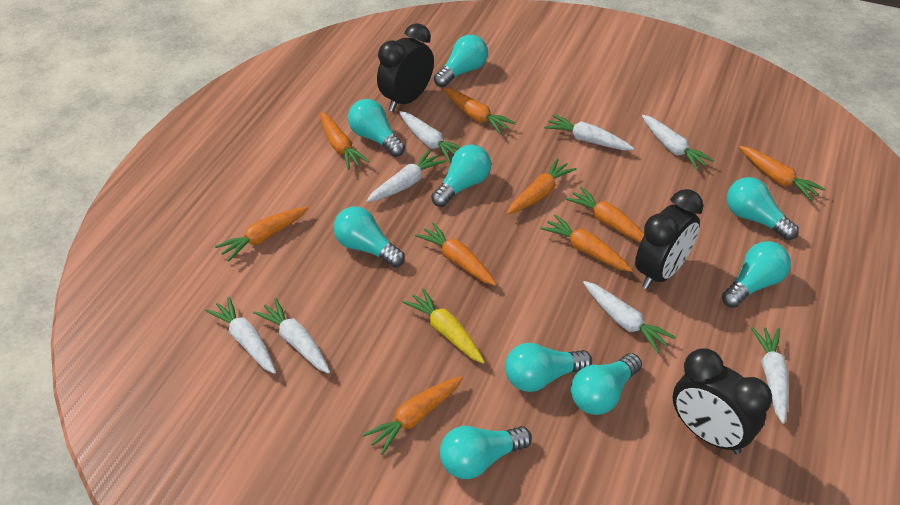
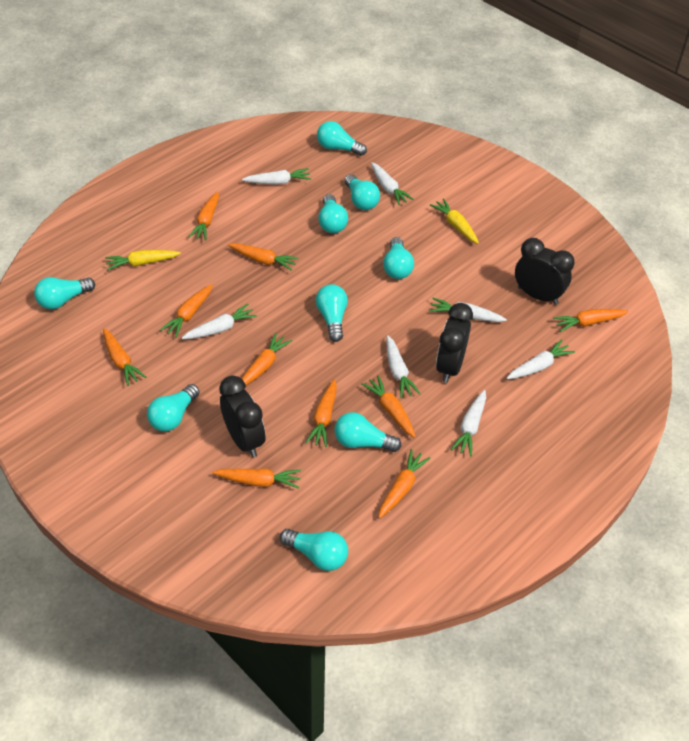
orange carrot: [215,206,308,262] [320,112,370,170] [362,376,463,455] [415,222,497,286] [444,88,516,134] [506,158,577,215] [540,214,633,272] [565,187,644,243] [739,146,825,201] = 9 -> [103,328,146,386] [160,284,213,338] [188,192,219,240] [212,469,301,489] [228,243,299,271] [241,333,292,385] [305,379,337,447] [361,375,416,438] [378,449,431,518] [553,309,628,332] = 10
white carrot: [205,297,276,374] [253,298,330,374] [367,150,446,202] [399,111,461,162] [544,114,634,150] [583,281,676,353] [642,115,714,170] [751,327,789,424] = 8 -> [182,304,257,339] [242,168,311,185] [371,162,414,205] [386,335,421,398] [429,298,507,322] [451,390,486,456] [507,339,575,379] = 7
yellow carrot: [403,288,485,364] = 1 -> [105,250,181,270] [430,198,479,244] = 2

